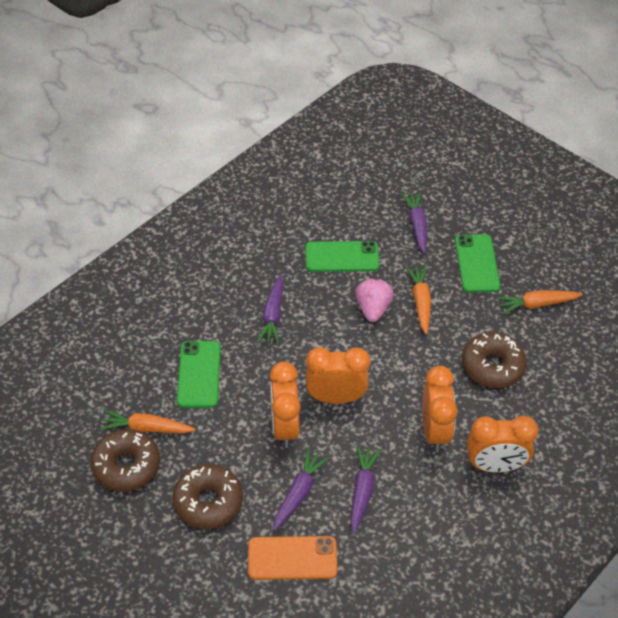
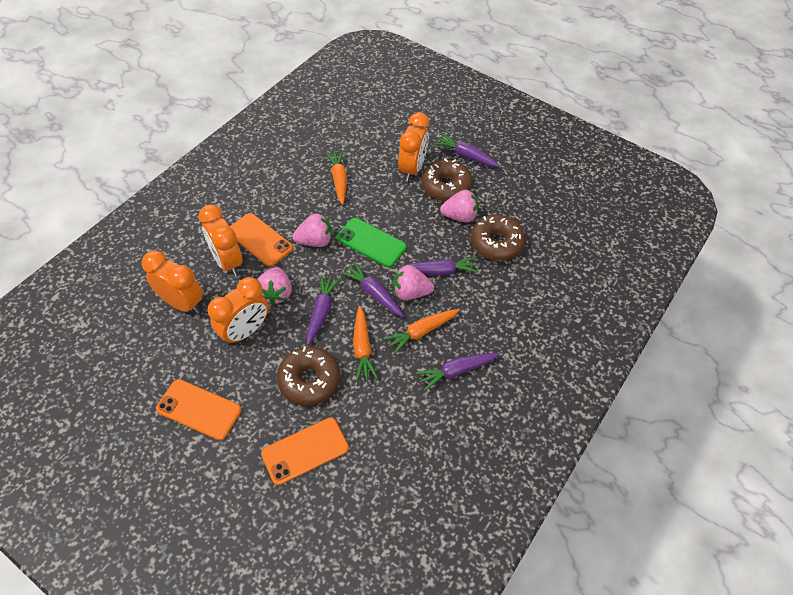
green phone: [177,341,221,408] [305,241,380,272] [455,234,500,293] = 3 -> [337,218,407,267] = 1
orange phone: [248,536,337,580] = 1 -> [156,379,241,440] [229,213,293,267] [261,418,349,485] = 3
pink strawberry: [355,278,394,322] = 1 -> [257,267,292,305] [293,213,332,247] [393,265,434,300] [440,190,479,223] = 4
purple carrot: [257,275,283,345] [273,448,329,531] [350,445,381,533] [401,192,427,254] = 4 -> [306,275,340,345] [341,262,404,317] [399,257,479,276] [416,353,500,391] [435,134,500,167] = 5

